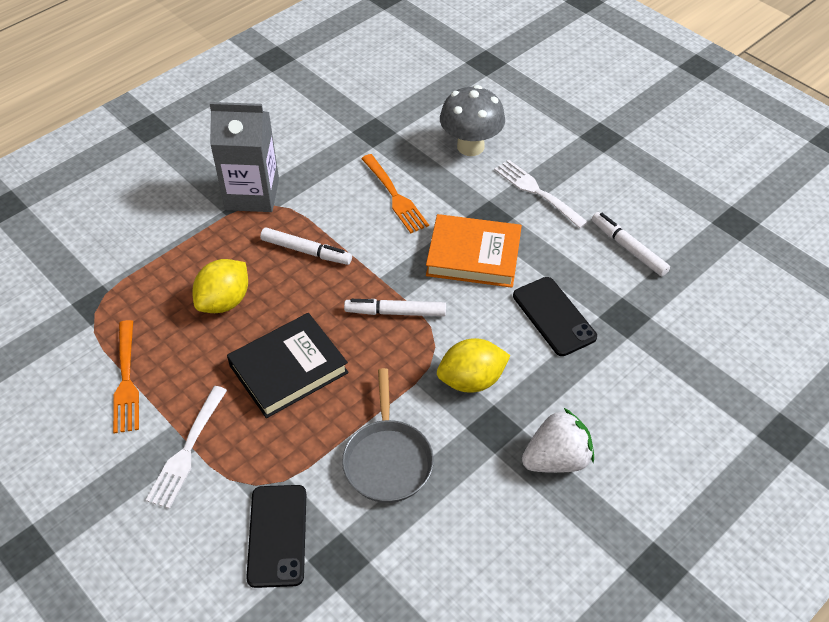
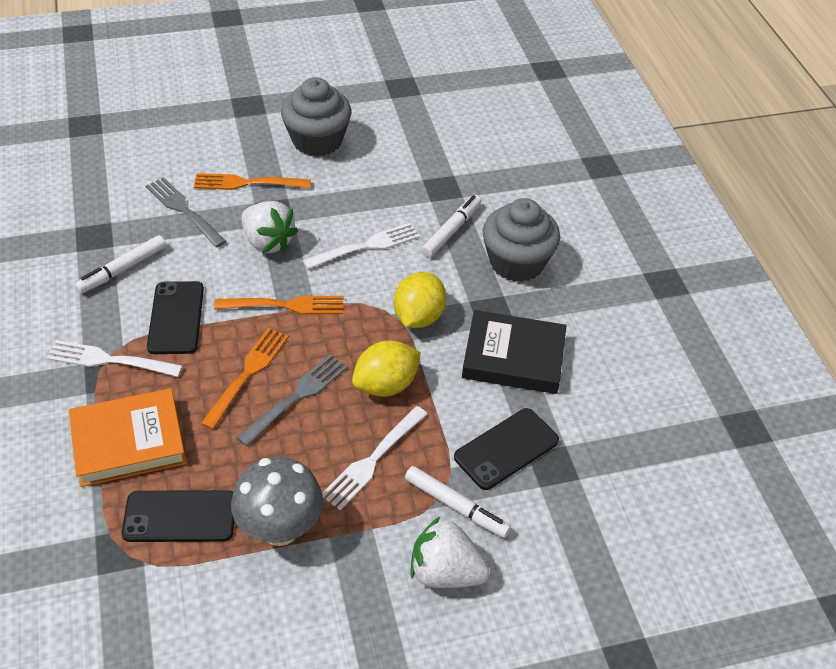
black phone: [246,485,306,588] [513,277,597,356] = 2 -> [122,490,235,542] [147,281,204,354] [454,408,559,490] = 3
grey carton: [210,102,279,212] = 1 -> none = 0
grey cupcake: none = 0 -> [281,77,351,157] [483,198,560,282] = 2
grey fork: none = 0 -> [146,177,227,248] [236,354,348,446] = 2
grey pan: [342,368,434,503] = 1 -> none = 0
orange fork: [113,320,139,433] [361,154,429,233] = 2 -> [194,173,311,190] [200,328,289,430] [214,296,343,314] = 3
white fork: [146,386,227,509] [494,160,588,228] = 2 -> [47,340,183,377] [302,223,420,270] [322,406,428,510] = 3
white strawberry: [522,408,594,473] = 1 -> [241,201,298,253] [411,517,490,588] = 2

